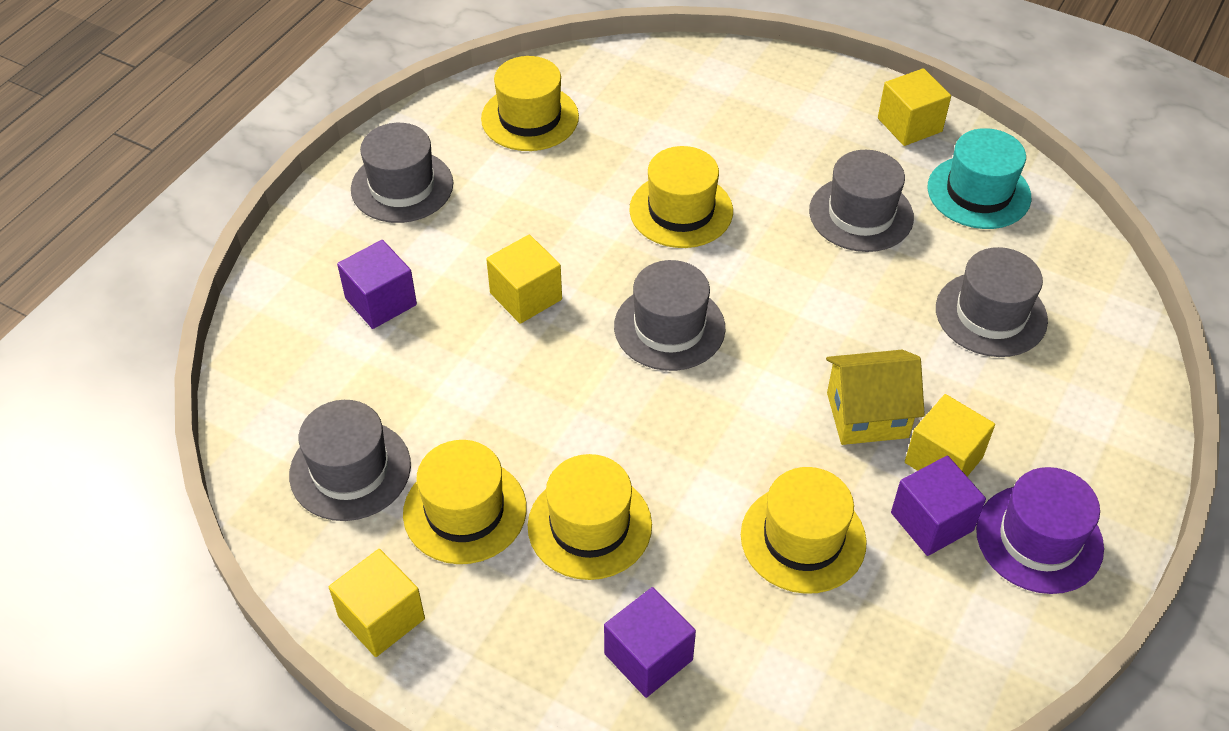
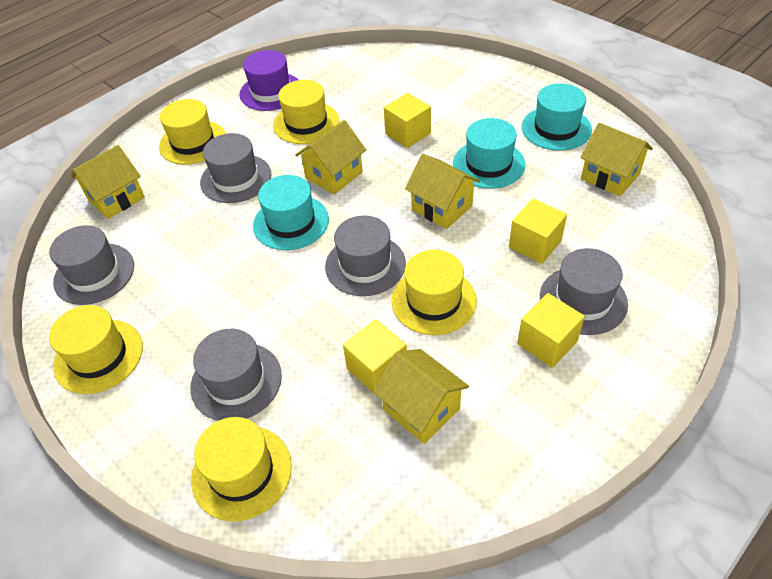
purple cube: [337,240,417,329] [604,587,696,698] [891,456,986,556] = 3 -> none = 0
turquoise hat: [927,128,1031,229] = 1 -> [253,175,329,250] [453,118,525,189] [522,83,592,151] = 3
yellow house: [826,350,925,445] = 1 -> [71,145,145,219] [295,120,366,195] [373,349,469,444] [405,154,480,229] [580,123,653,196] = 5

